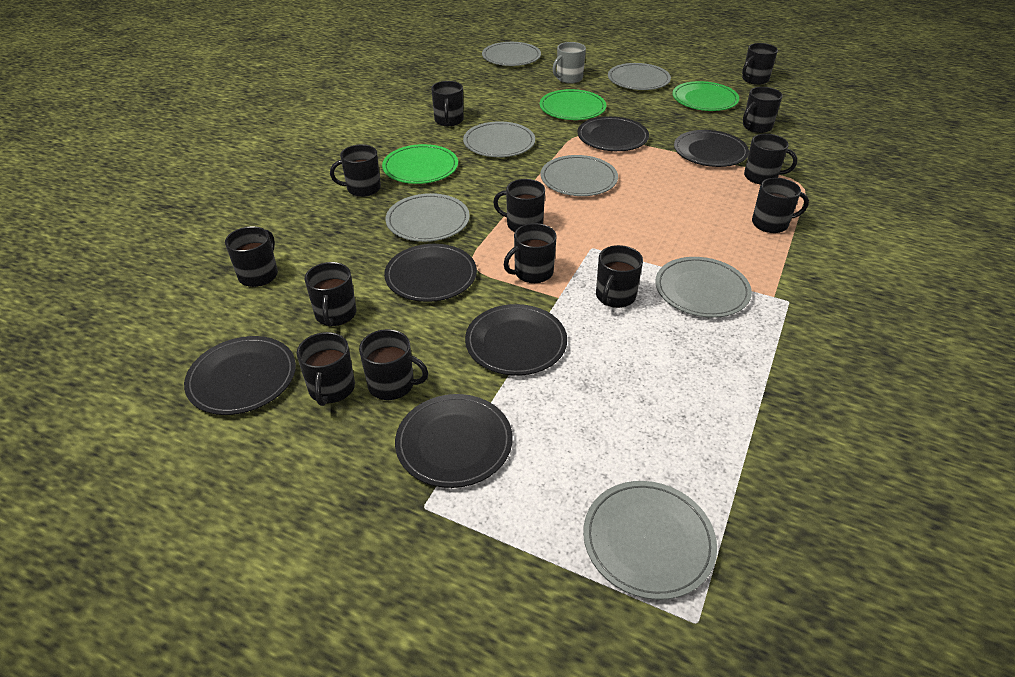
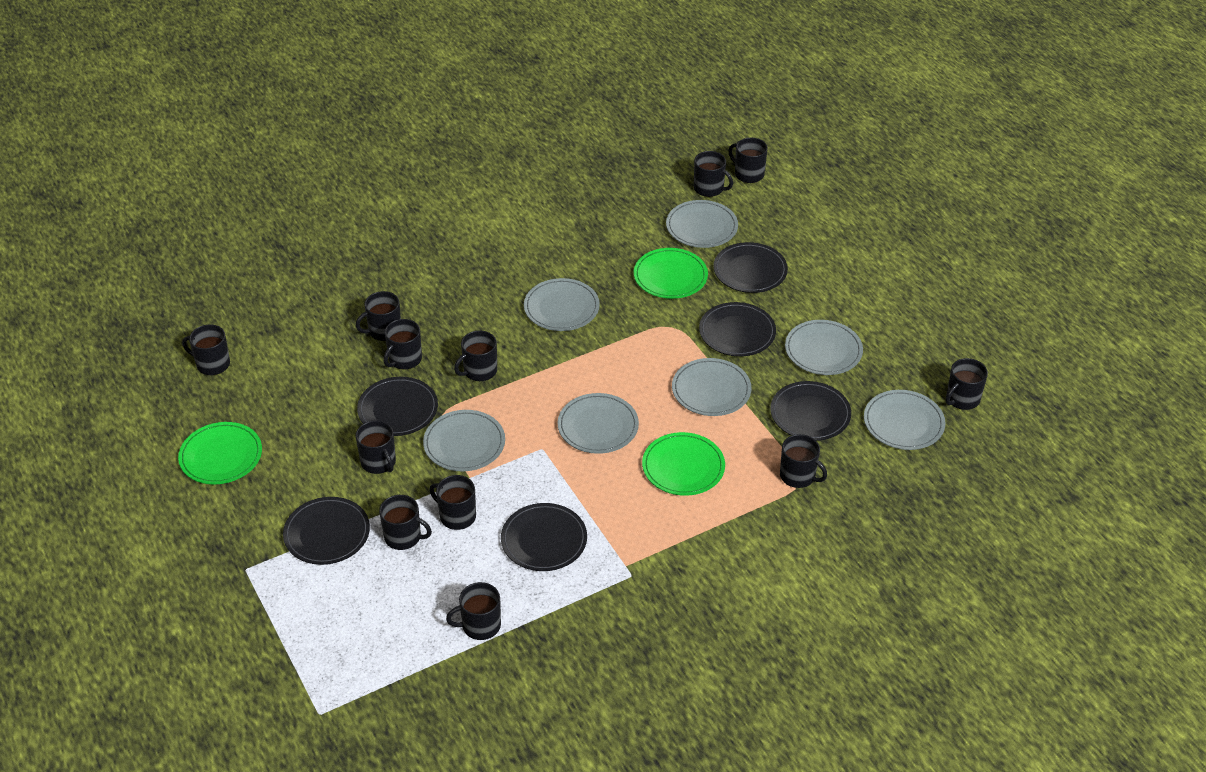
black mug: [225,226,278,287] [297,332,355,406] [305,262,356,326] [330,145,381,197] [359,329,428,400] [431,81,463,126] [493,179,545,232] [504,223,556,283] [596,245,643,308] [742,43,778,85] [743,87,783,133] [744,134,797,184] [752,178,809,233] = 13 -> [182,325,230,375] [356,291,401,341] [356,420,396,474] [379,495,432,550] [384,319,422,369] [429,475,476,530] [446,582,501,640] [454,330,497,381] [694,151,733,197] [728,138,768,183] [780,434,827,488] [946,358,988,410] = 12
grey mug: [552,42,586,84] = 1 -> none = 0

